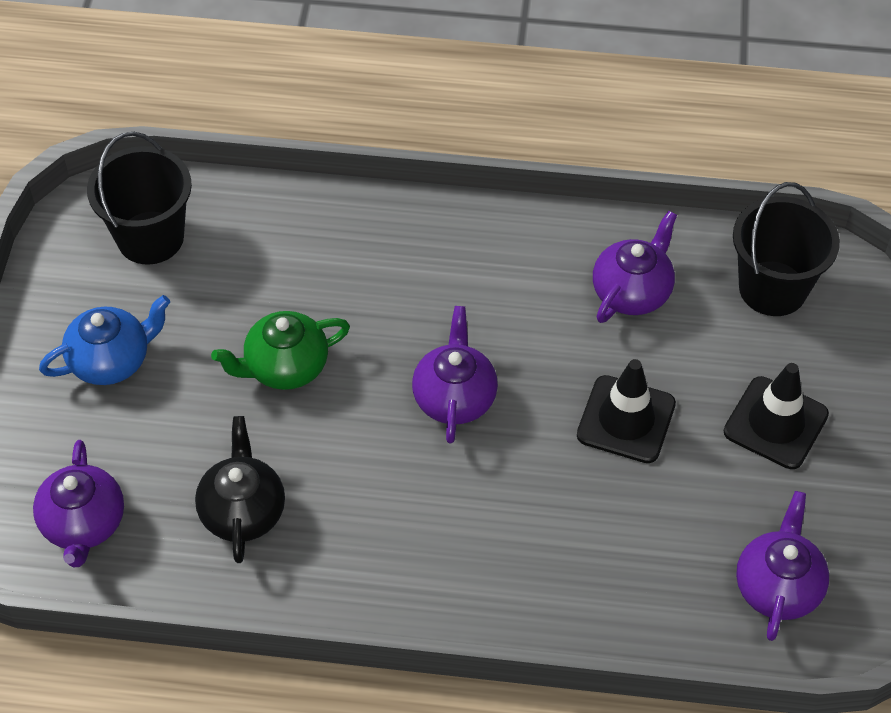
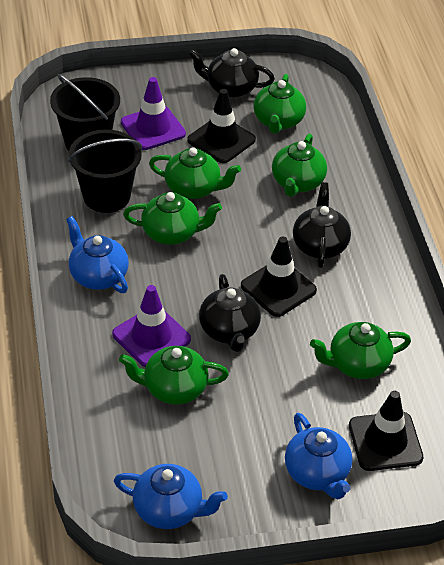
black teapot: [195,416,285,563] = 1 -> [189,48,275,98] [199,274,261,352] [293,182,351,268] = 3
black traffic cone: [577,359,676,463] [724,363,829,469] = 2 -> [187,89,256,163] [241,237,317,317] [349,391,423,471] = 3
blue teapot: [39,295,170,385] = 1 -> [66,216,129,293] [114,464,228,529] [285,413,352,499] = 3
green teapot: [211,311,350,390] = 1 -> [119,346,229,405] [123,192,222,245] [149,147,241,199] [253,74,306,134] [272,134,327,197] [310,322,411,379] = 6
purple teapot: [33,440,124,567] [412,306,498,443] [593,211,677,323] [736,491,829,641] = 4 -> none = 0
purple traffic cone: none = 0 -> [112,285,191,367] [121,77,186,150] = 2

